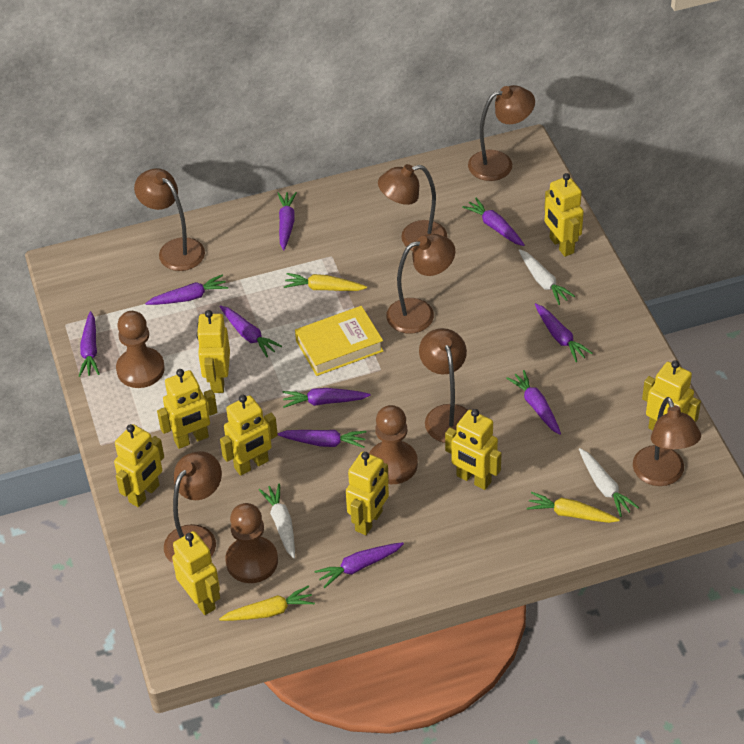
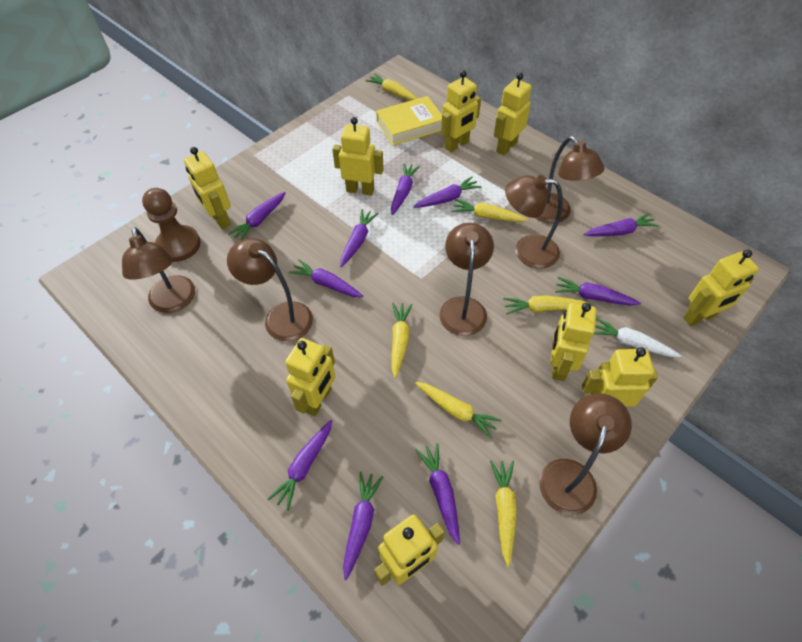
brown lamp: [134,168,205,271] [164,451,222,563] [378,164,447,251] [386,234,455,334] [419,328,468,443] [468,85,535,181] [633,397,701,486] = 7 -> [122,227,195,313] [227,238,313,341] [439,223,494,336] [505,175,563,269] [536,136,604,223] [539,393,632,515] = 6
brown pawn: [116,311,165,388] [226,503,278,583] [369,405,418,484] = 3 -> [142,188,201,262] = 1
white carrot: [259,483,295,559] [519,249,575,305] [579,448,639,517] = 3 -> [594,318,682,357] = 1
yellow carrot: [219,585,315,621] [284,273,367,291] [527,492,620,523] = 3 -> [365,73,418,100] [391,303,413,378] [415,382,502,438] [452,199,528,222] [490,460,517,567] [503,295,589,315] = 6

